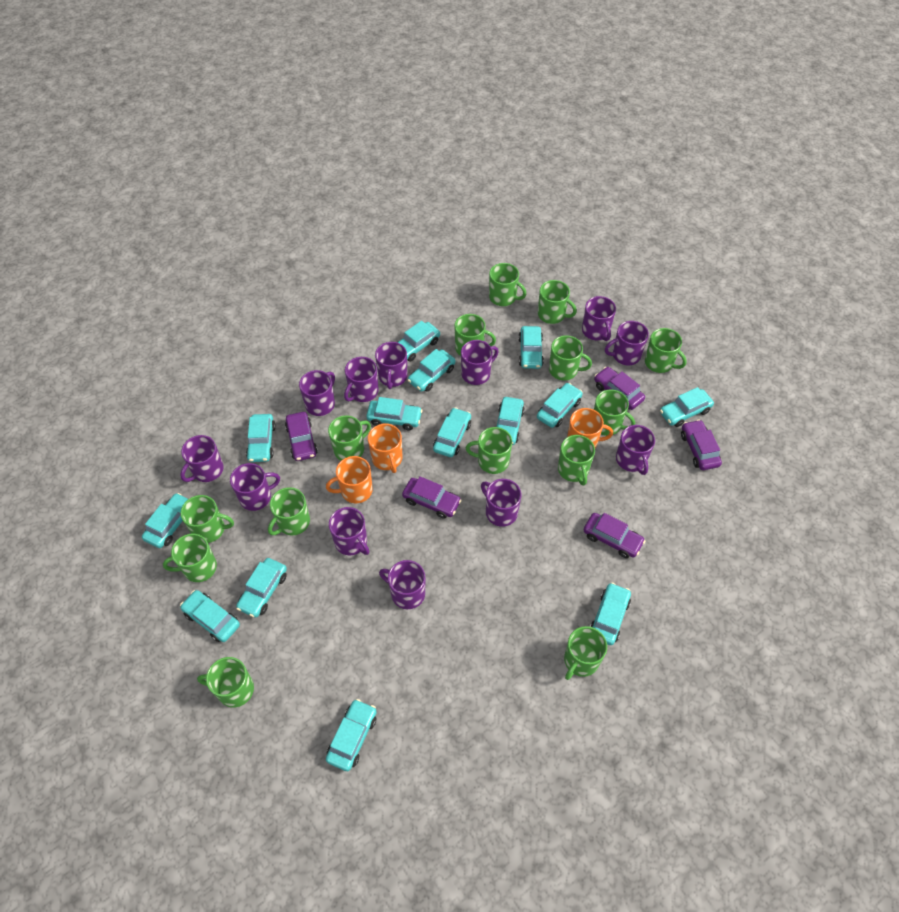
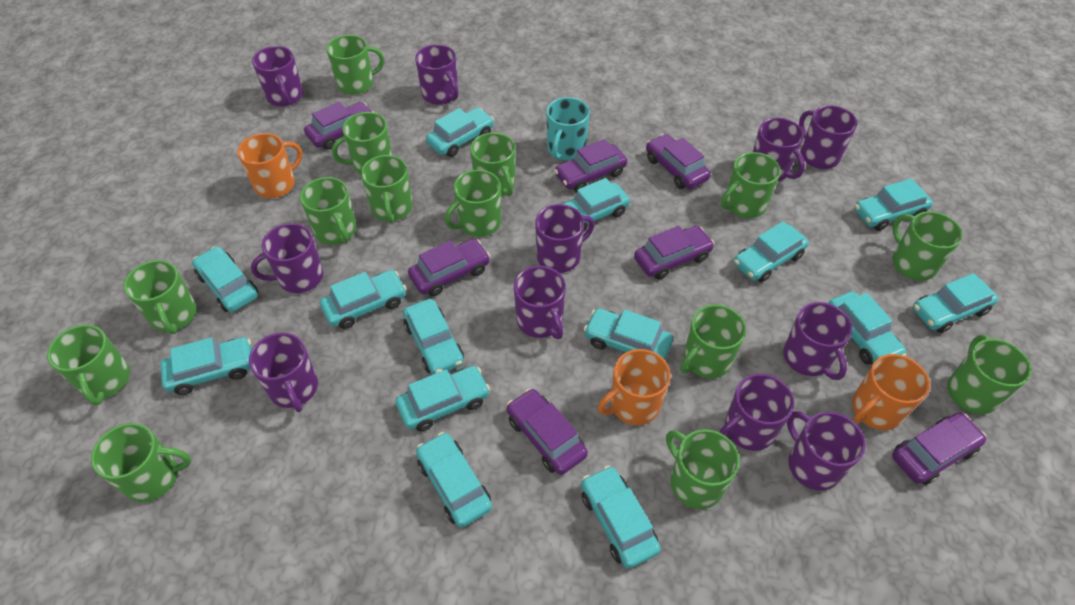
purple car: [285,412,318,461] [402,476,462,519] [584,513,645,558] [594,367,645,410] [681,420,722,470] = 5 -> [304,102,374,150] [408,239,490,296] [507,388,588,475] [554,139,627,192] [634,226,715,279] [646,134,711,189] [892,412,986,485] = 7
purple mug: [180,435,223,482] [230,463,280,511] [299,370,335,416] [329,507,369,555] [344,357,379,402] [375,342,407,389] [379,560,425,609] [461,340,499,385] [481,479,521,527] [582,296,616,341] [605,321,649,365] [616,425,655,475] = 12 -> [249,332,318,412] [251,223,323,293] [252,46,303,107] [415,44,458,105] [514,266,566,339] [535,204,595,273] [719,374,794,451] [753,118,805,181] [783,302,853,380] [787,411,866,491] [799,105,857,169] = 11
turquoise mug: none = 0 -> [546,97,590,160] = 1

